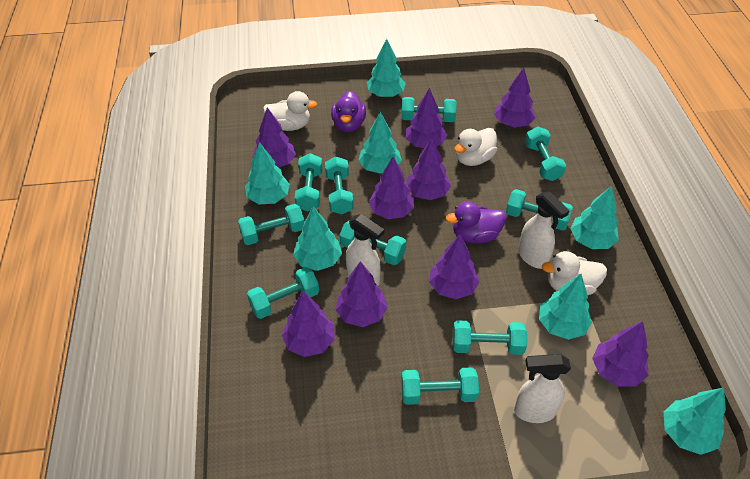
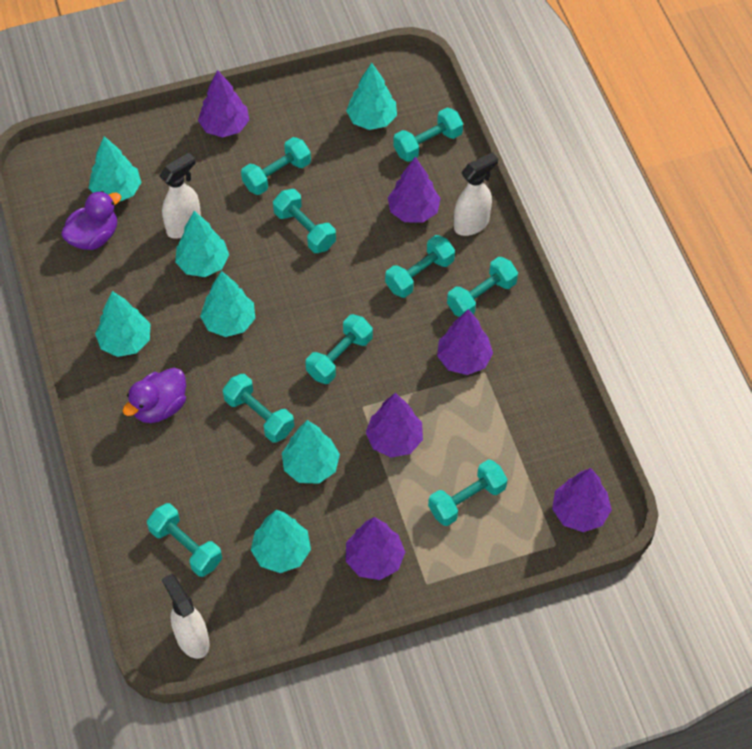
purple tree: [253,107,296,168] [282,291,335,357] [336,261,388,327] [369,157,414,219] [406,88,447,148] [407,138,451,200] [429,234,479,299] [494,68,535,127] [592,321,649,387] = 9 -> [198,70,249,137] [346,517,405,580] [365,393,423,457] [388,157,441,223] [437,309,493,375] [552,468,612,532] = 6
turquoise dumbbell: [238,204,304,245] [247,267,319,319] [295,153,323,211] [325,156,354,214] [340,220,406,265] [401,97,457,122] [401,367,479,405] [453,320,527,355] [506,189,573,231] [525,126,566,181] = 10 -> [147,503,222,577] [223,374,294,443] [241,137,311,195] [273,189,336,253] [306,314,373,384] [385,235,455,298] [393,108,463,162] [428,459,508,526] [447,257,518,317] = 9
white duck: [263,91,318,131] [454,128,497,166] [542,251,607,295] = 3 -> none = 0

